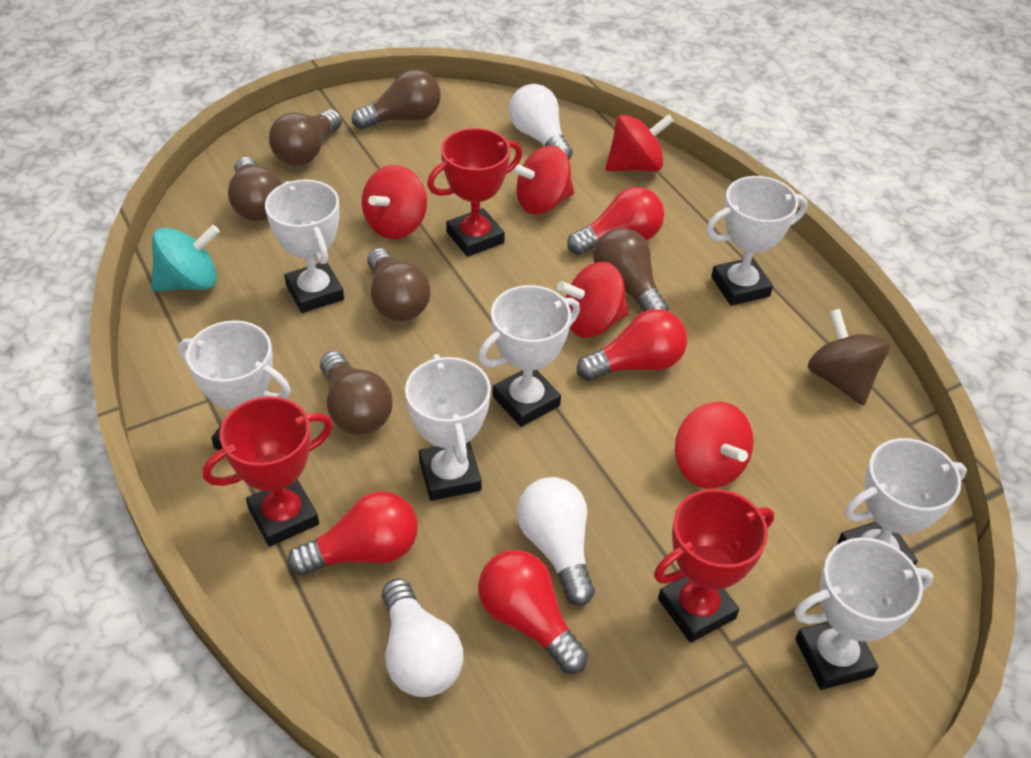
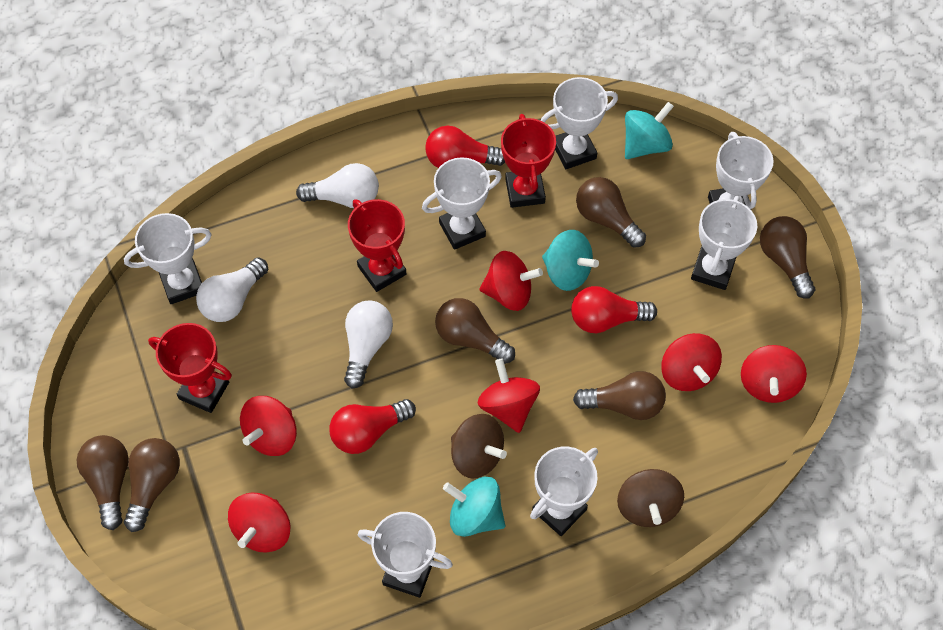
brown spinning top: [808,309,890,405] = 1 -> [451,414,507,479] [617,469,684,527] = 2
red light bulb: [287,491,418,576] [478,550,588,673] [567,187,664,255] [577,309,687,381] = 4 -> [329,399,416,454] [425,126,505,168] [571,286,657,333] = 3
red spinning top: [362,165,427,239] [512,145,574,214] [557,262,629,338] [605,114,674,172] [675,402,754,489] = 5 -> [228,492,291,553] [240,396,297,456] [478,359,540,433] [480,251,543,311] [662,333,722,391] [741,345,807,403] = 6
turquoise spinning top: [151,225,220,291] = 1 -> [443,476,506,537] [542,230,599,291] [625,102,674,159] = 3

